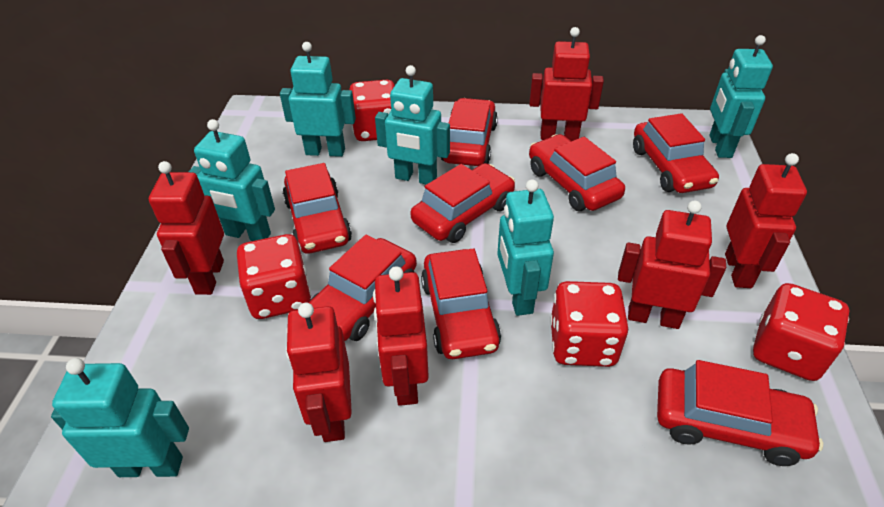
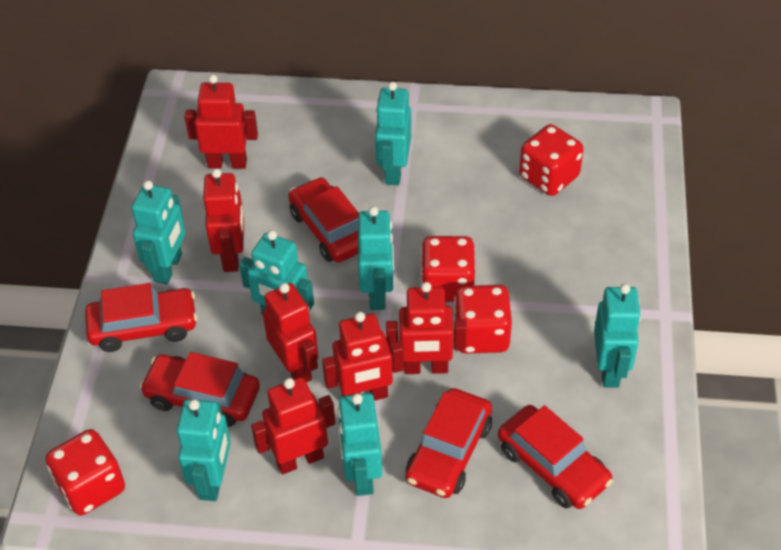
red car: [283,163,352,254] [309,235,417,341] [410,163,515,243] [421,248,501,359] [441,98,498,166] [529,134,625,211] [633,113,719,193] [657,360,823,466] = 8 -> [85,283,197,352] [139,352,260,427] [288,177,359,262] [406,388,492,498] [498,405,613,509] = 5
turquoise robot: [51,358,189,477] [189,119,275,241] [280,42,356,157] [375,65,450,185] [497,179,554,316] [709,35,773,158] = 6 -> [132,180,186,284] [177,399,231,501] [239,230,314,316] [337,393,382,496] [358,206,394,310] [375,82,411,185] [594,284,641,387] = 7

